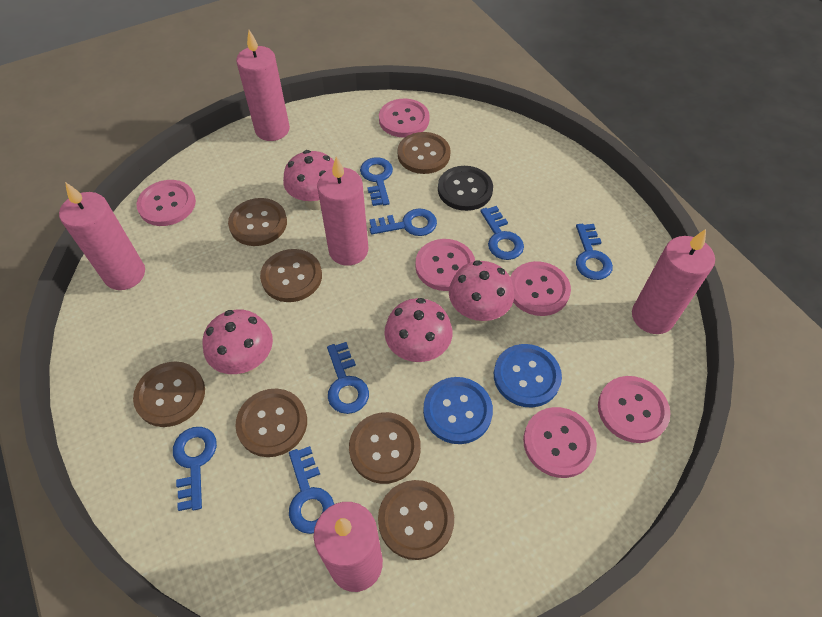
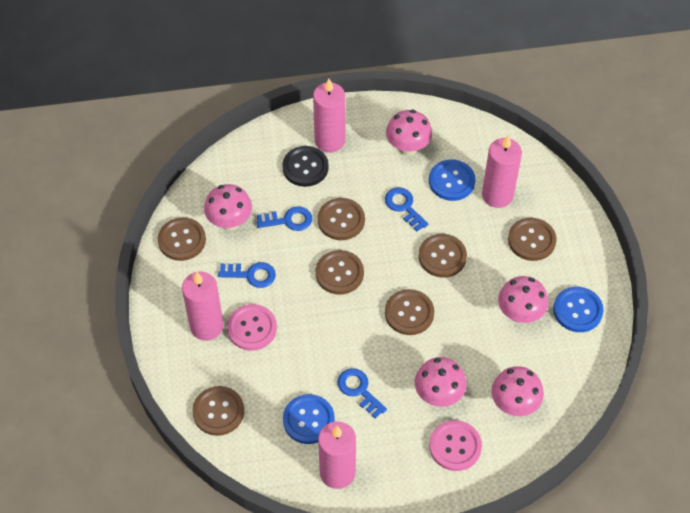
blue button: [423,377,493,444] [494,344,562,408] = 2 -> [283,394,335,444] [429,160,475,201] [553,287,604,332] = 3
blue key: [173,427,217,511] [289,446,334,534] [327,342,369,414] [360,157,393,206] [369,208,437,236] [480,206,524,260] [576,224,613,280] = 7 -> [218,262,276,288] [256,206,312,231] [337,368,387,418] [385,187,428,231] = 4
pink button: [137,180,196,226] [379,99,429,137] [415,239,475,291] [510,261,571,316] [523,407,597,478] [598,376,671,443] = 6 -> [227,304,277,351] [429,420,482,471] = 2
pink candle: [59,182,145,290] [236,30,290,141] [313,502,383,592] [317,157,368,266] [632,229,715,334] = 5 -> [182,271,224,341] [313,79,345,153] [318,421,356,489] [482,135,522,208] = 4
pink mushroom: [203,309,273,374] [283,150,334,210] [384,298,452,362] [449,260,514,324] = 4 -> [204,184,252,231] [386,110,432,156] [415,357,467,407] [491,366,544,416] [498,276,549,323] = 5

